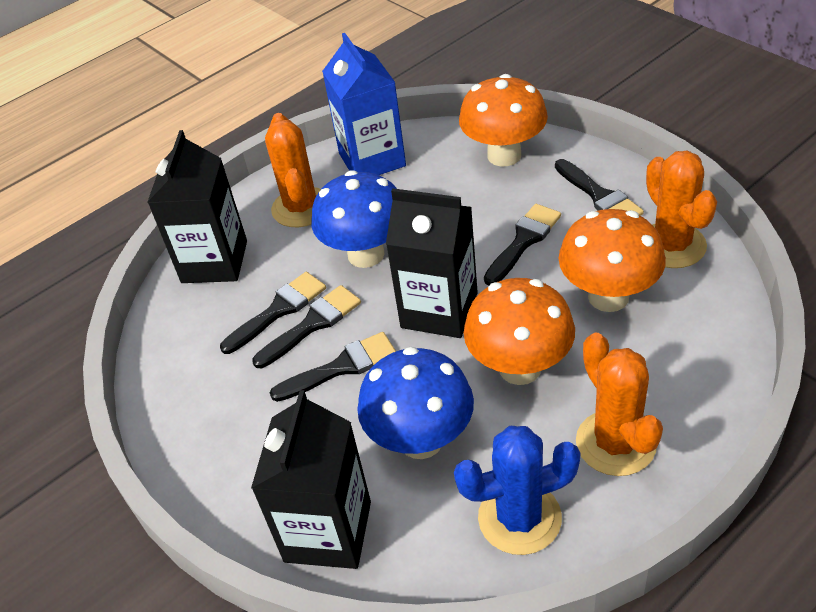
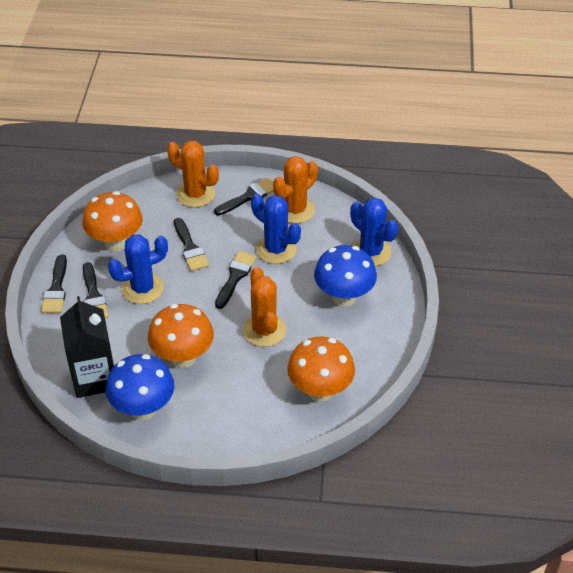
black carton: [148,130,247,283] [251,390,371,569] [386,188,478,338] = 3 -> [60,296,114,398] = 1
blue cactus: [454,426,581,555] = 1 -> [108,234,168,304] [251,194,301,264] [350,198,398,266] = 3
blue carton: [322,33,406,175] = 1 -> none = 0

